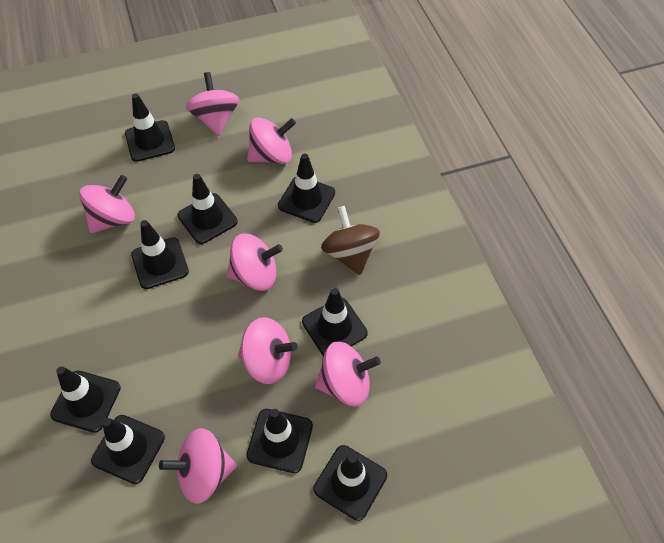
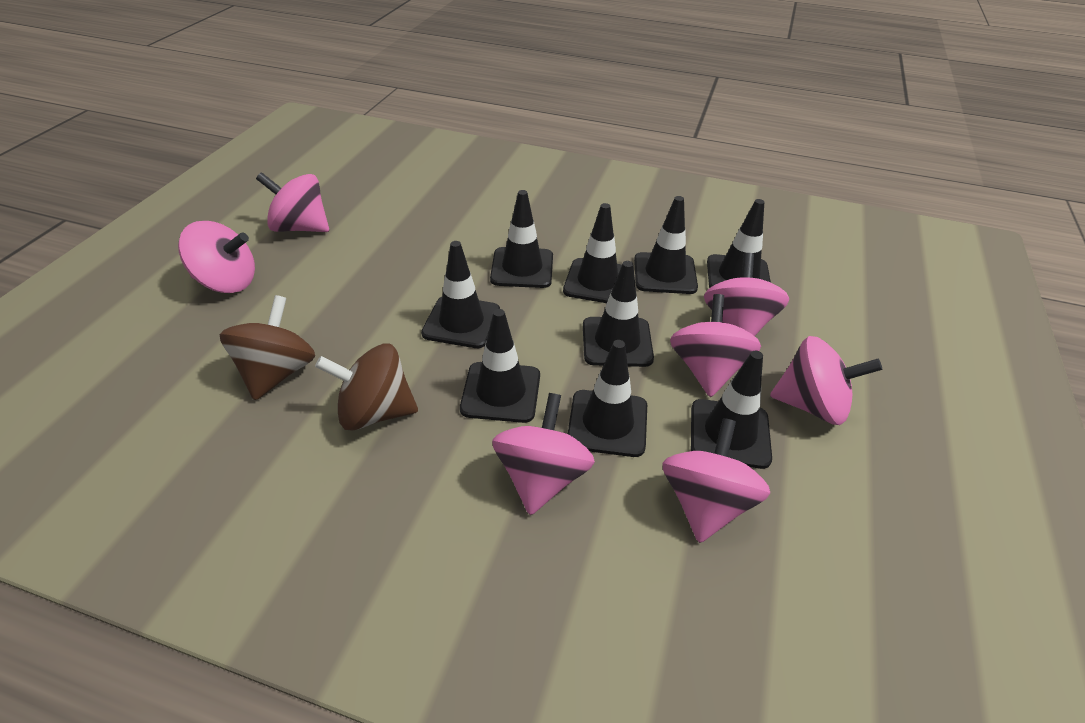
brown spinning top: [321,206,380,275] = 1 -> [220,295,315,400] [315,343,418,430] = 2

